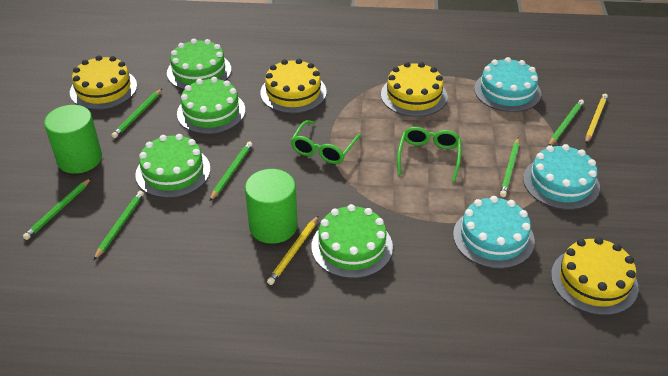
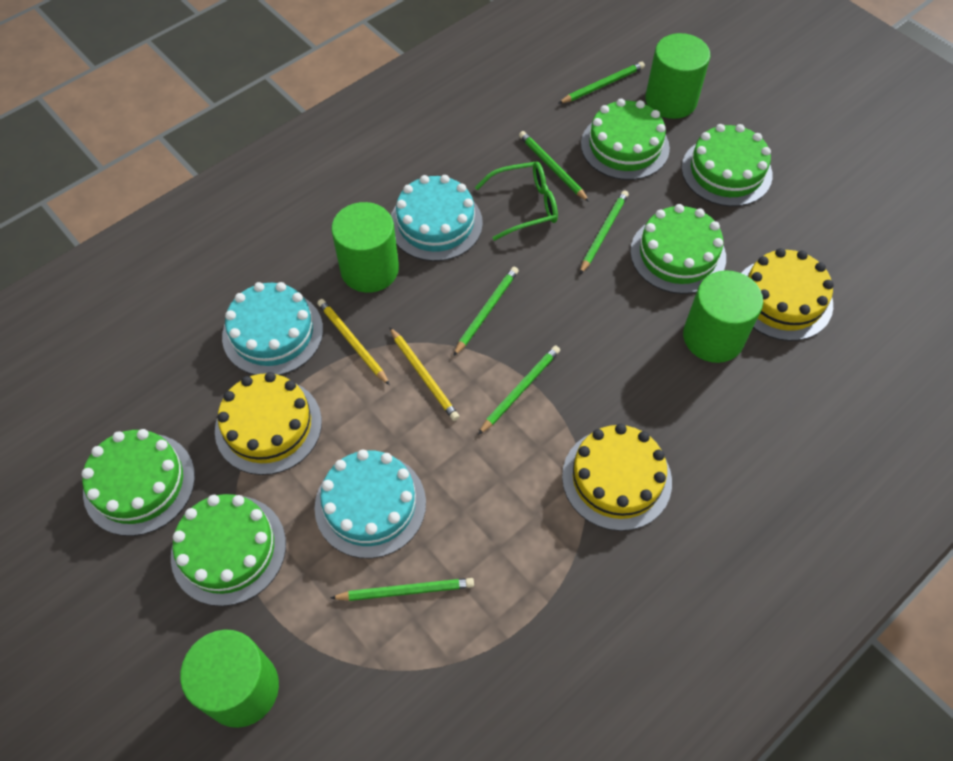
green cake: [135,134,210,198] [167,39,231,90] [177,77,245,134] [311,204,393,278] = 4 -> [81,429,195,536] [171,494,286,606] [581,99,670,180] [630,204,726,294] [681,124,772,207] = 5
green cylinder: [44,105,102,174] [245,169,298,244] = 2 -> [180,629,279,728] [331,202,399,293] [645,33,710,119] [683,270,763,363] = 4
green glasses: [291,120,362,164] [397,127,461,182] = 2 -> [475,162,558,241] = 1
yellow cake: [70,55,137,110] [260,59,327,113] [381,62,448,117] [551,237,639,315] = 4 -> [215,372,322,475] [562,424,672,531] [742,248,834,341] = 3

